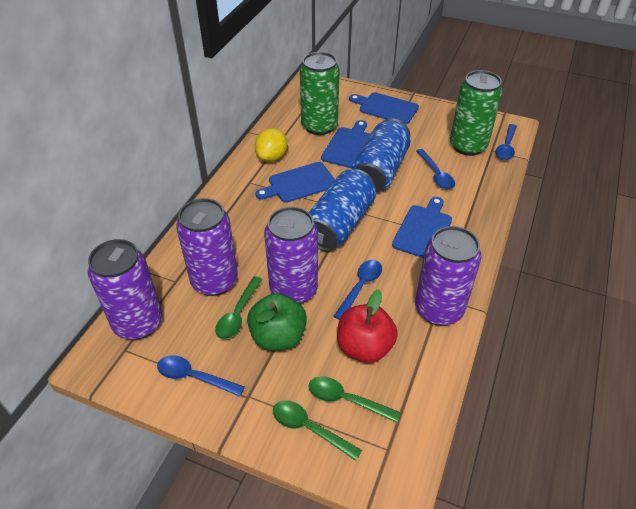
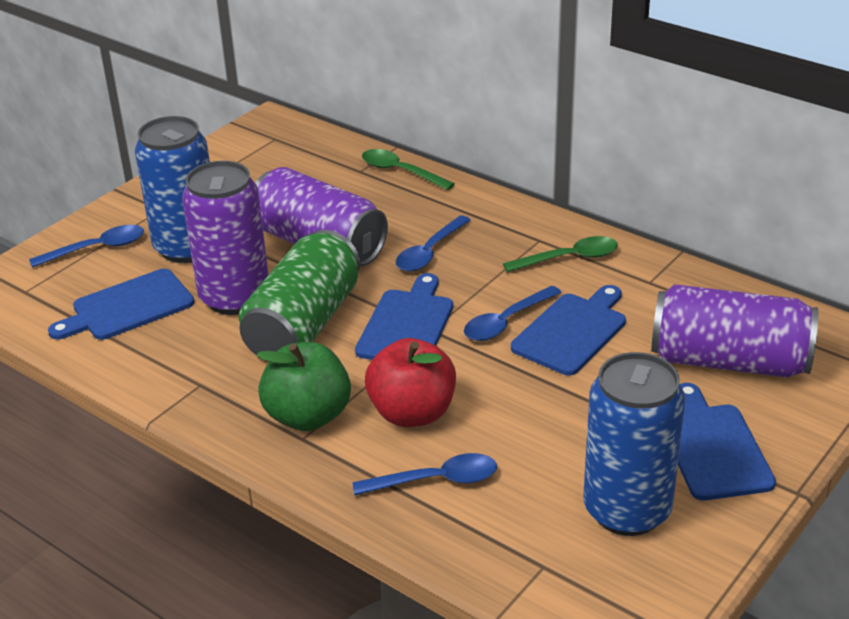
green can: [300,52,340,135] [450,70,503,156] = 2 -> [239,230,360,355] = 1
green spoon: [215,276,263,339] [273,400,362,461] [308,376,401,423] = 3 -> [362,149,455,190] [503,236,618,272] = 2
purple can: [88,239,162,340] [176,198,238,296] [264,207,318,304] [415,226,482,326] = 4 -> [182,161,268,315] [255,167,388,266] [651,284,818,378] = 3
yellow lemon: [255,128,287,162] = 1 -> none = 0

